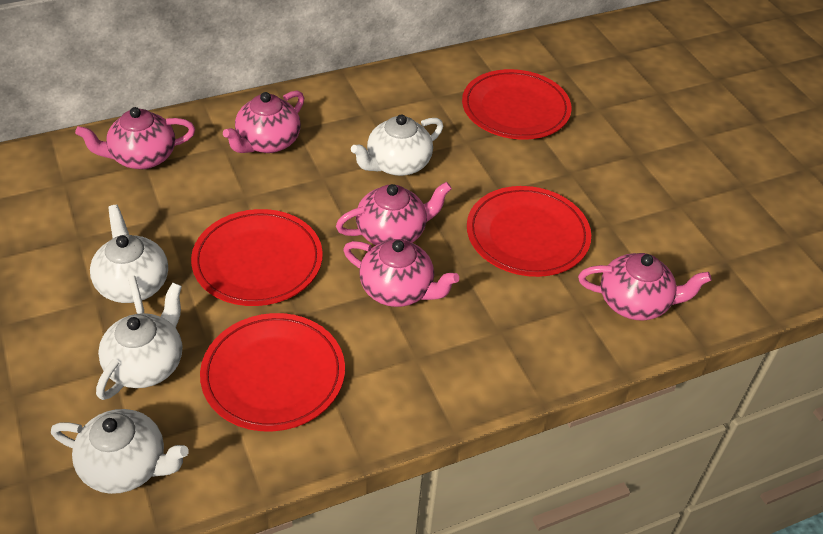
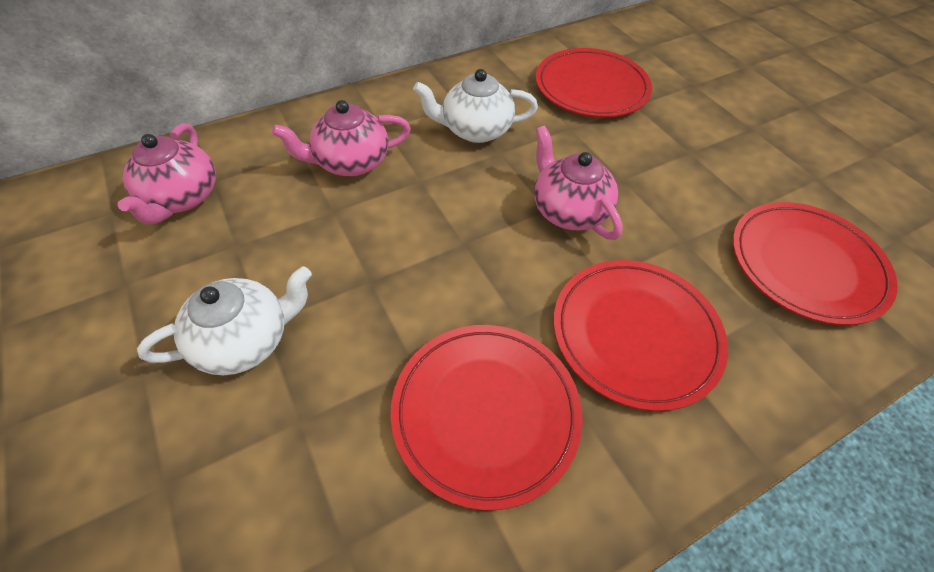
pink teapot: [75,107,195,169] [223,91,304,153] [336,182,452,245] [343,239,459,307] [578,253,712,321] = 5 -> [118,123,216,224] [272,100,411,176] [534,125,623,240] = 3
white teapot: [51,409,189,494] [90,205,168,314] [96,283,182,400] [351,114,443,176] = 4 -> [137,266,312,375] [413,69,538,143] = 2

